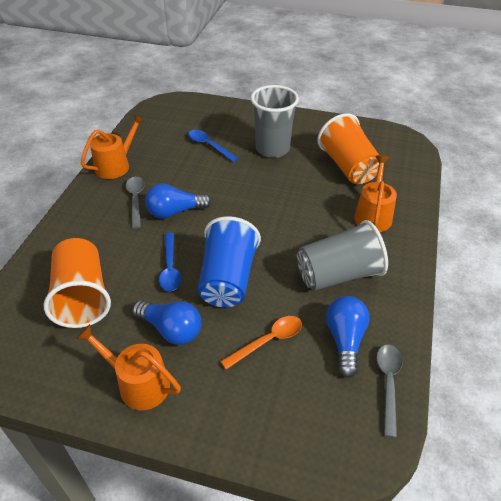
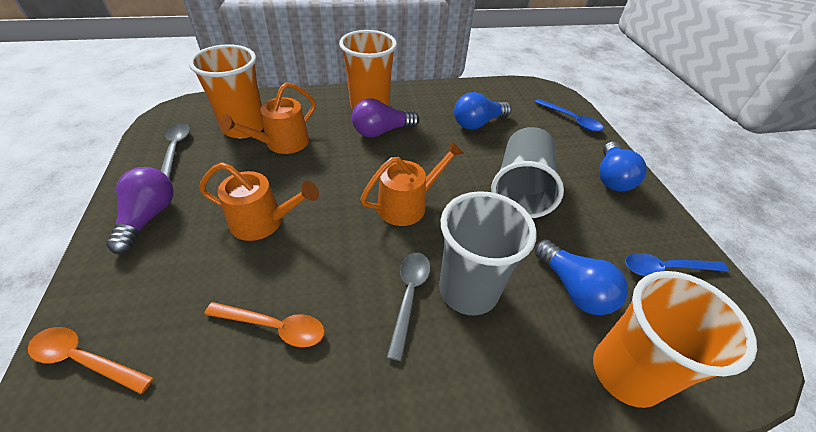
blue cup: [198,216,261,308] = 1 -> none = 0
orange cup: [43,238,111,328] [317,113,379,184] = 2 -> [189,44,264,138] [339,30,397,110] [593,271,757,408] = 3
orange spoon: [220,316,302,370] = 1 -> [28,327,153,394] [204,302,325,347] = 2
purple light bulb: none = 0 -> [106,167,174,254] [352,99,420,137] = 2

